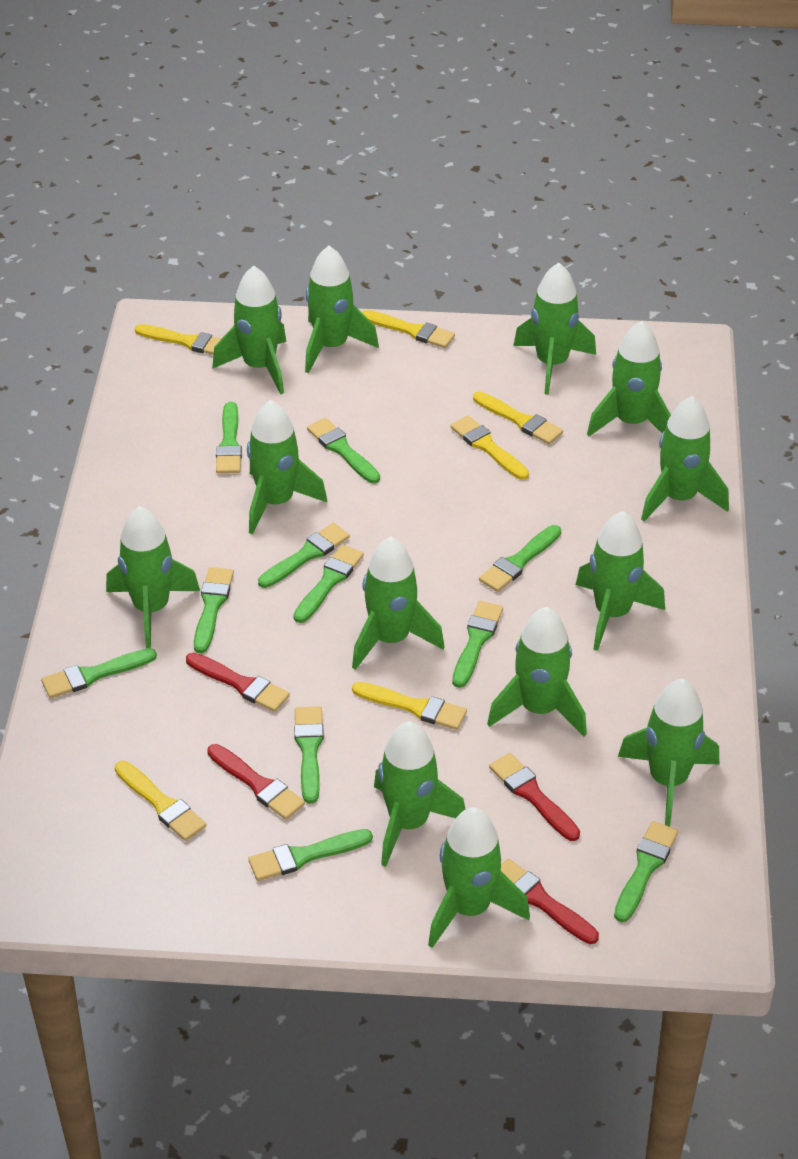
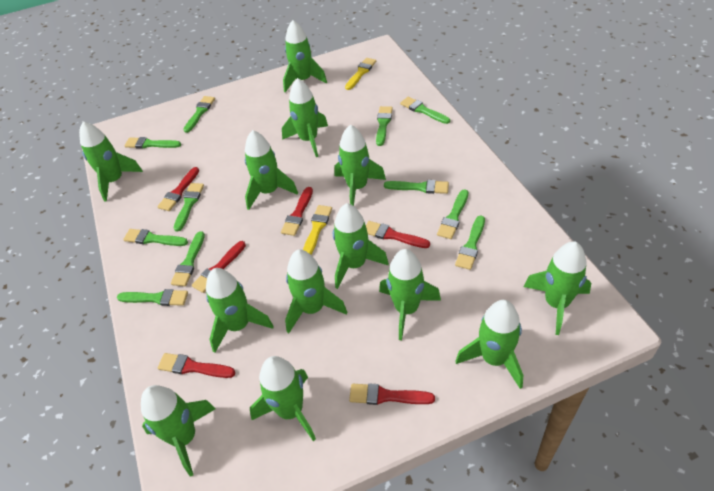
red brush: [186,652,290,712] [207,744,305,820] [489,753,580,841] [501,859,599,944] = 4 -> [157,167,199,211] [158,353,235,378] [192,241,246,293] [281,187,313,236] [349,383,435,405] [366,221,430,248] = 6
yellow brush: [115,761,206,841] [135,324,222,355] [352,682,467,730] [362,310,455,348] [450,416,529,480] [473,392,563,444] = 6 -> [303,205,332,255] [345,58,376,90] = 2

